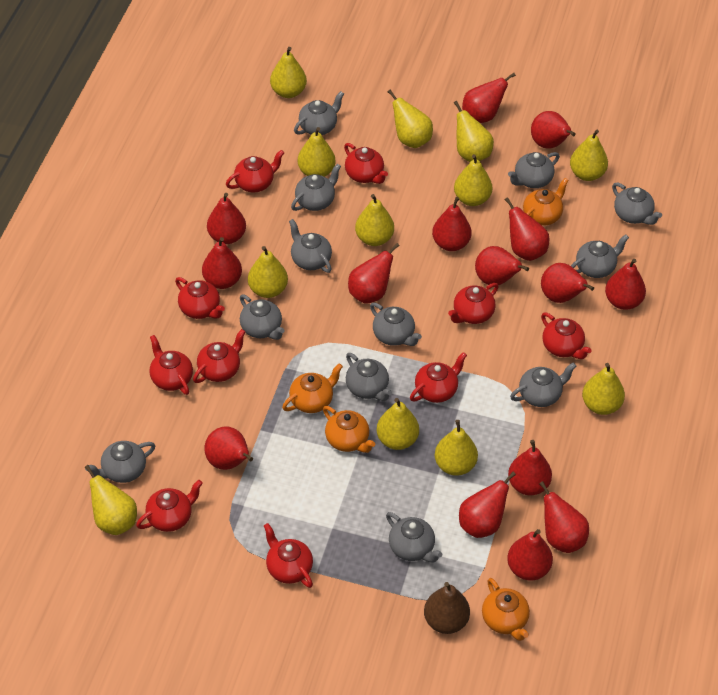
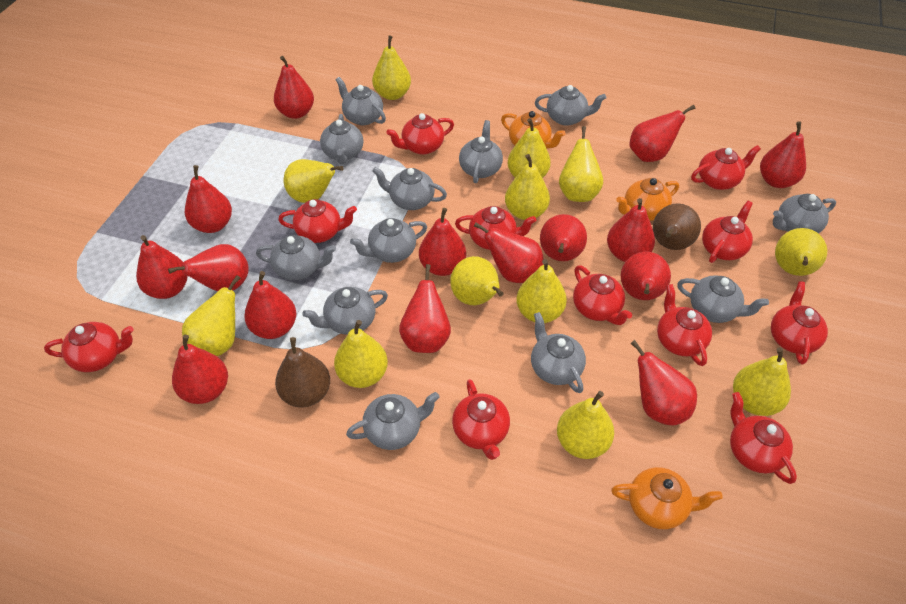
brown pear: [424,582,470,634] = 1 -> [275,337,330,407] [653,203,701,250] = 2
orange teapot: [282,363,343,413] [323,406,375,453] [482,578,530,641] [523,178,569,226] = 4 -> [501,111,566,149] [611,467,723,529] [616,178,679,221] = 3
red teapot: [136,480,203,532] [149,335,193,395] [175,277,225,319] [193,329,245,383] [226,150,284,192] [264,523,313,588] [344,143,388,184] [410,352,467,403] [448,283,498,324] [541,313,592,359] = 10 -> [44,322,134,372] [278,199,357,243] [386,113,454,155] [452,379,510,460] [455,206,536,250] [573,265,632,325] [657,284,712,366] [691,145,761,190] [702,201,753,263] [730,392,797,484] [771,281,828,364] = 11

